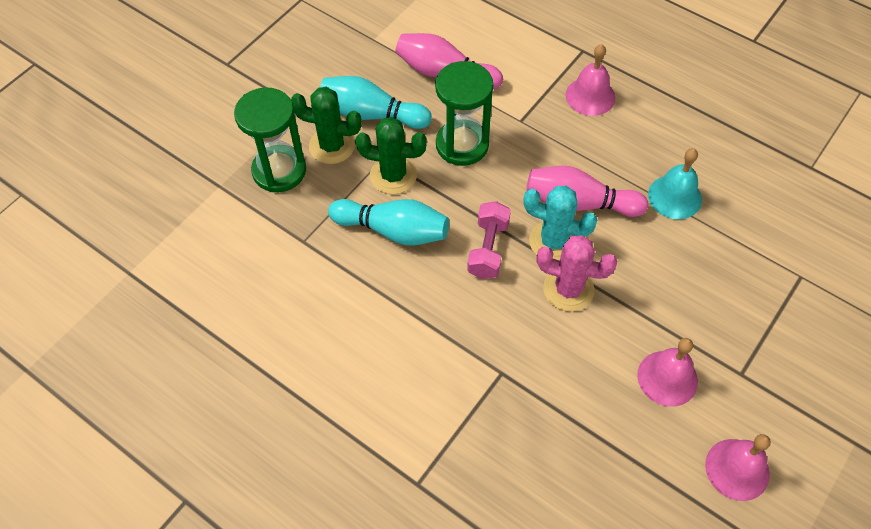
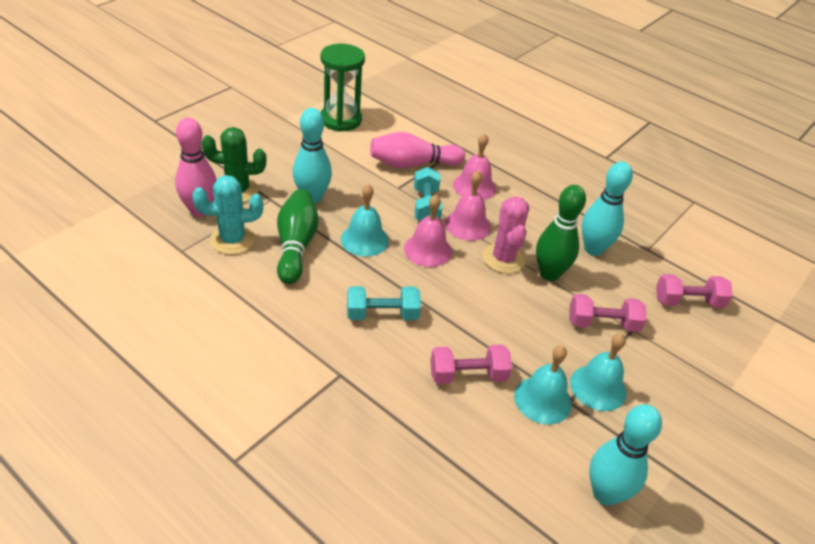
green bowling pin: none = 0 -> [277,189,319,284] [536,185,586,281] = 2
green cactus: [291,87,362,164] [355,117,427,194] = 2 -> [202,127,266,202] = 1
green hourglass: [234,87,306,192] [435,61,493,166] = 2 -> [321,44,365,132] = 1
pink dumbbell: [467,201,511,279] = 1 -> [431,345,512,384] [569,294,646,332] [656,274,733,308] = 3
turquoise bell: [648,148,702,219] = 1 -> [341,184,389,257] [514,346,572,425] [570,333,627,411] = 3
turquoise bowling pin: [320,76,432,129] [328,199,449,246] = 2 -> [293,108,332,204] [582,162,633,256] [589,404,662,506] = 3
turquoise dumbbell: none = 0 -> [347,286,421,320] [414,167,442,221] = 2

